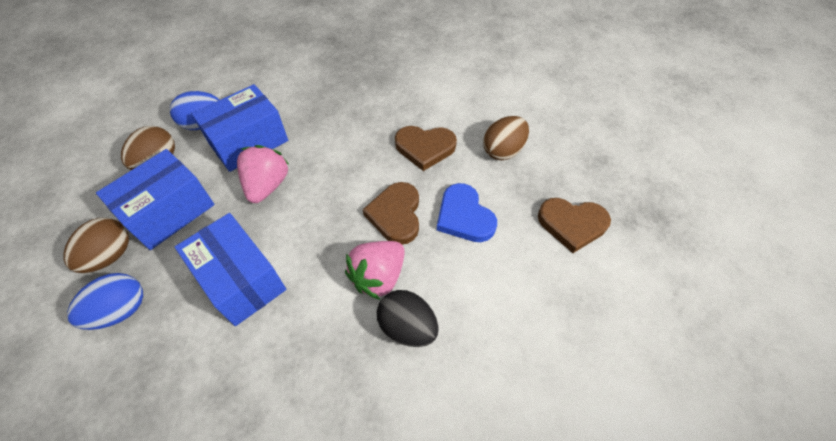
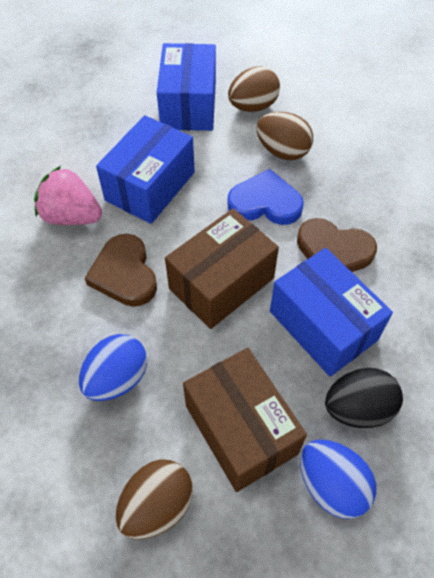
brown box: none = 0 -> [165,208,279,329] [183,348,307,492] = 2
brown heart: [363,182,419,245] [395,126,457,171] [538,198,611,253] = 3 -> [84,234,157,307] [297,218,377,272] = 2
pink strawberry: [237,145,290,203] [345,241,405,300] = 2 -> [34,166,102,225] = 1

